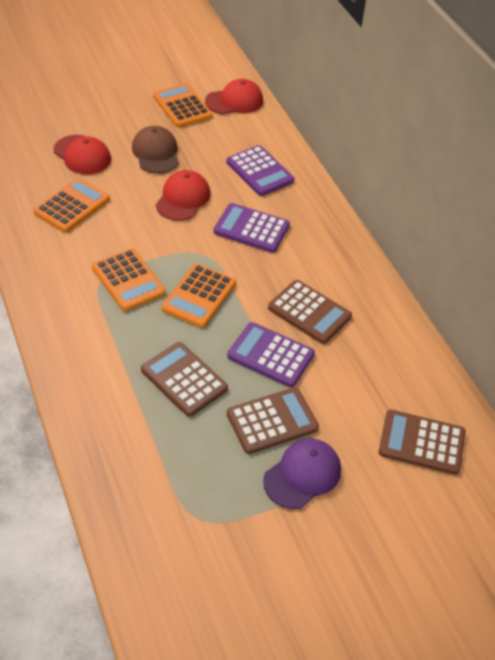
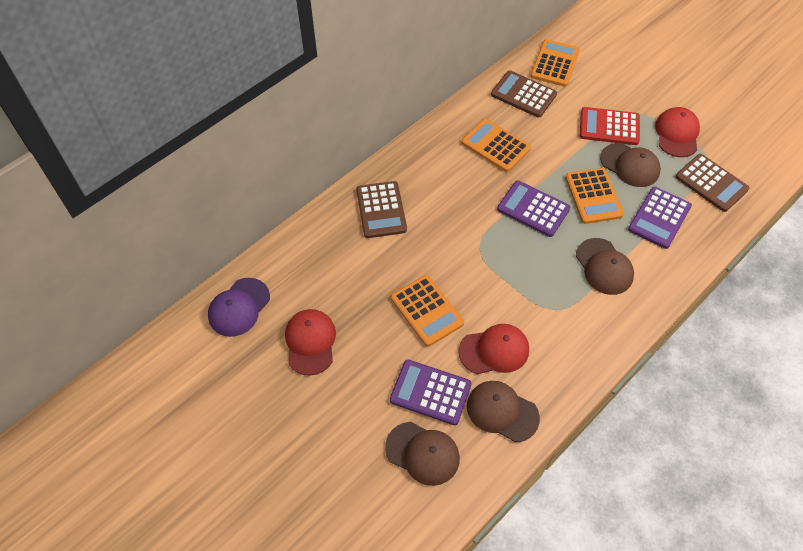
brown calculator: [141,342,228,417] [227,387,319,454] [268,280,352,344] [379,410,466,475] = 4 -> [356,181,407,238] [491,71,557,117] [676,154,749,212] = 3
brown cap: [132,126,179,173] = 1 -> [385,422,460,486] [467,381,540,442] [576,238,634,295] [600,143,661,187] = 4
red calculator: none = 0 -> [580,107,640,145] = 1

